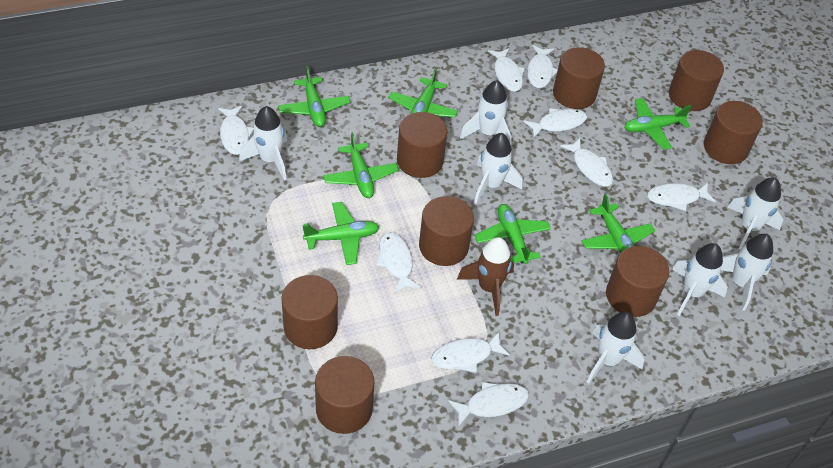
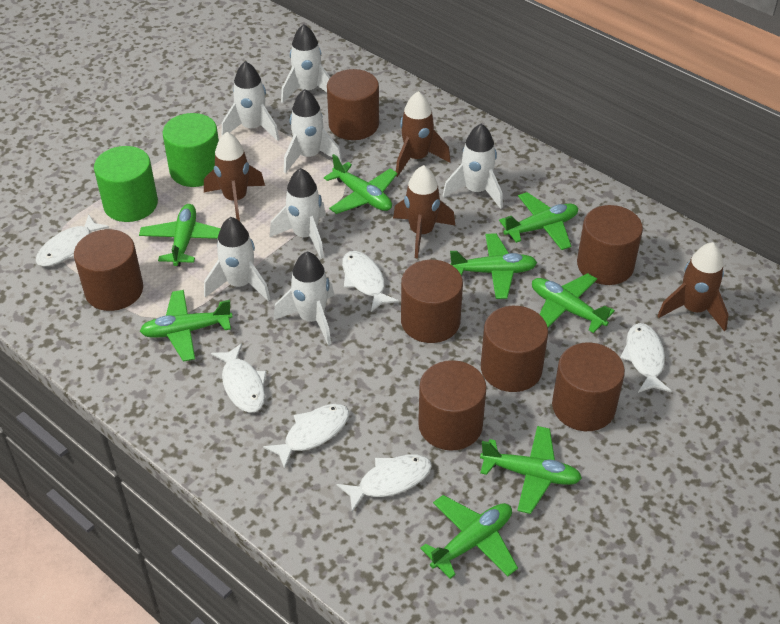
brown cylinder: [281,275,338,349] [315,356,374,434] [397,112,447,178] [419,196,474,266] [553,47,605,109] [606,246,670,317] [669,50,724,111] [704,101,763,164] = 8 -> [74,229,143,311] [327,69,379,140] [401,260,463,343] [418,360,487,451] [481,306,548,392] [552,342,625,431] [577,205,643,285] = 7
brown rocket: [457,237,514,316] = 1 -> [204,132,265,221] [393,165,455,258] [396,91,451,177] [657,242,729,332] = 4
green cylinder: none = 0 -> [94,146,158,222] [163,113,219,187] = 2
green plane: [278,66,350,127] [303,202,379,265] [323,132,399,198] [388,68,458,117] [474,204,551,264] [582,194,655,253] [624,98,691,150] = 7 -> [139,204,221,266] [140,290,232,362] [324,154,398,214] [420,495,518,579] [450,233,537,299] [480,426,582,514] [499,192,578,250] [532,273,615,333] = 8
white fish: [218,105,254,155] [376,232,421,294] [431,332,510,372] [448,382,529,426] [488,48,525,92] [524,108,587,138] [527,45,558,88] [560,138,613,187] [647,183,716,211] = 9 -> [36,214,109,267] [211,343,267,413] [263,404,349,469] [337,455,432,512] [342,251,399,312] [620,323,671,393] = 6

